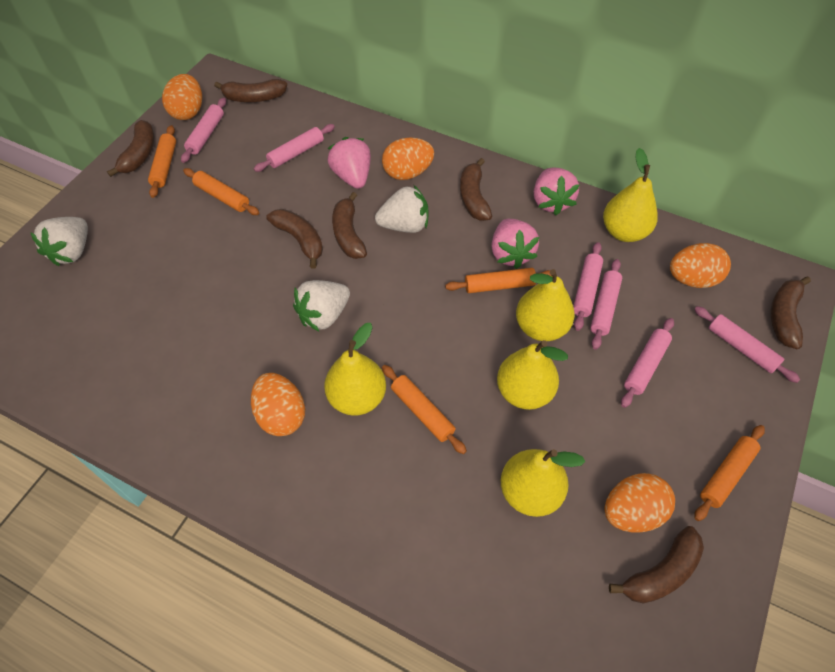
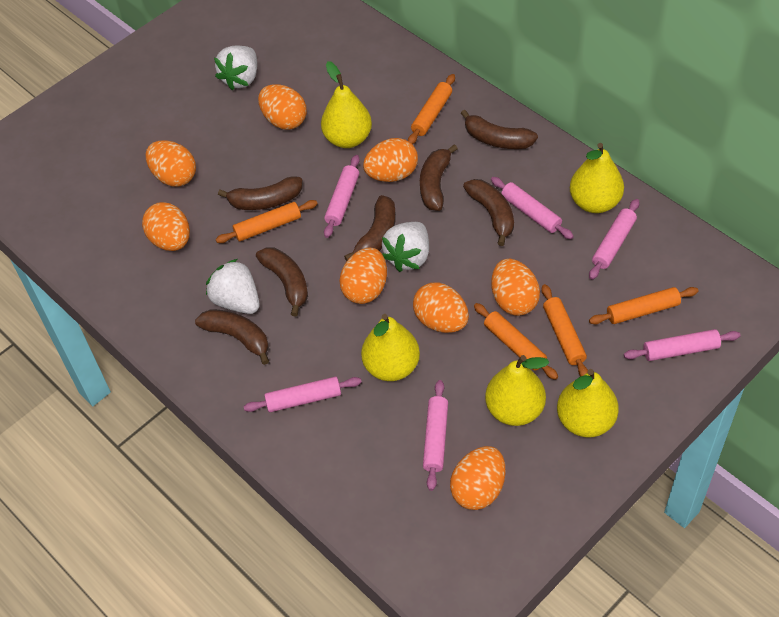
orange egg: [162,74,202,120] [251,373,305,436] [382,138,434,180] [604,473,675,532] [670,243,731,288] = 5 -> [142,202,190,251] [146,140,196,187] [258,84,307,130] [339,248,387,304] [363,138,418,182] [413,283,469,333] [450,446,506,510] [491,259,540,316] = 8
pink strawberry: [328,137,371,189] [492,219,539,269] [534,167,580,215] = 3 -> none = 0

